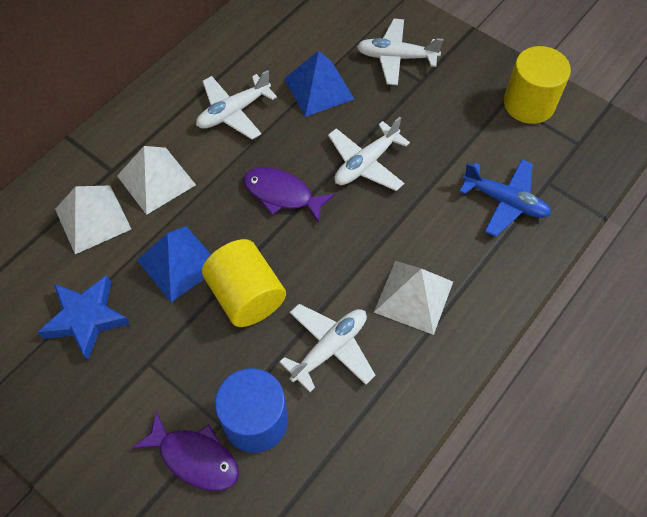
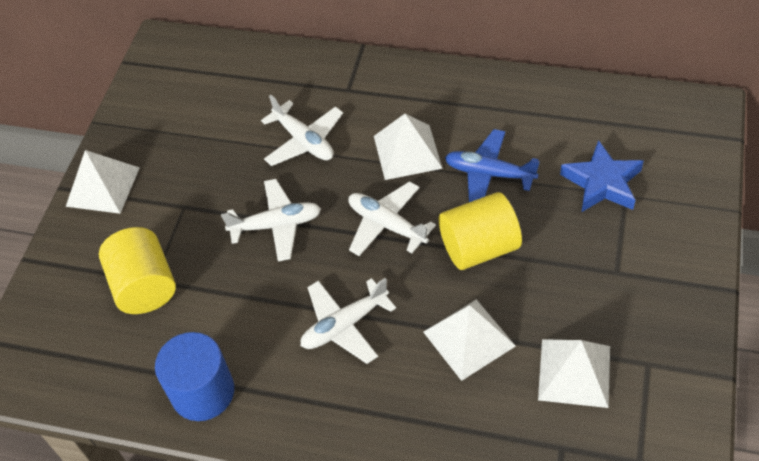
blue pyramid: [137,226,211,302] [284,51,354,117] = 2 -> none = 0
purple fish: [132,411,239,491] [243,167,335,223] = 2 -> none = 0
white pyramid: [55,185,131,254] [117,146,196,215] [374,261,453,335] = 3 -> [66,150,140,214] [374,114,443,180] [423,299,516,381] [538,339,610,408] = 4

